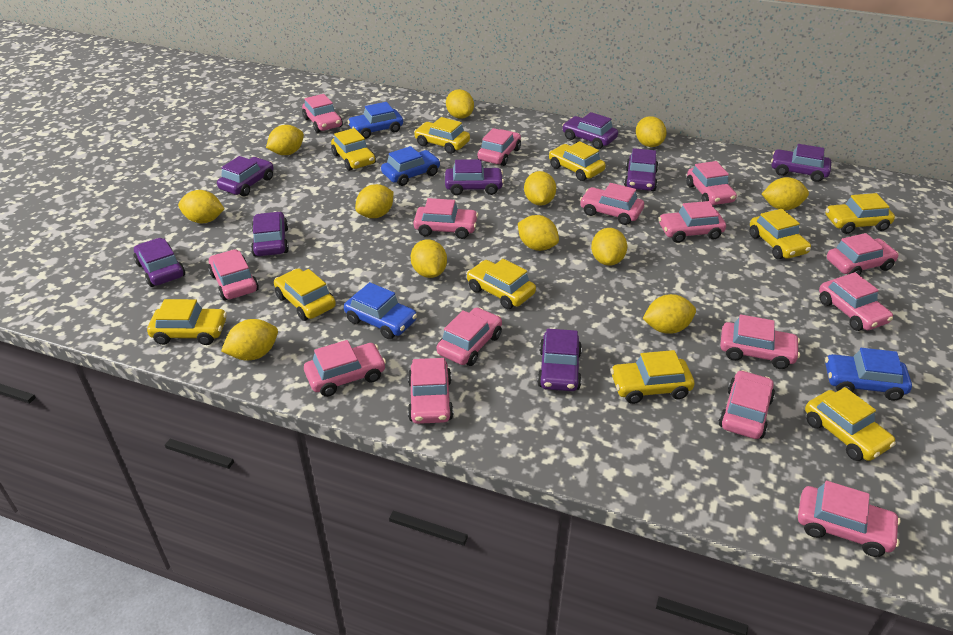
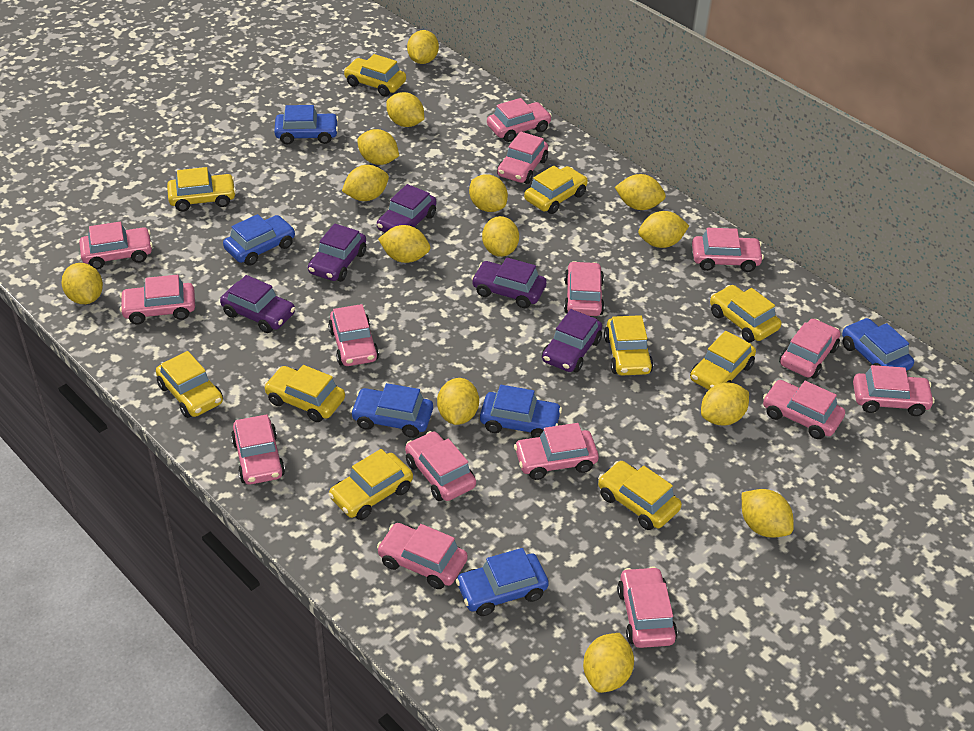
blue car: [344,282,417,339] [348,102,403,139] [381,146,441,186] [825,348,912,401] = 4 -> [223,214,295,266] [274,105,339,145] [350,383,433,438] [456,548,549,616] [480,385,562,438] [842,318,914,371] = 6
purple car: [134,238,185,287] [217,156,273,197] [251,212,289,256] [445,159,504,195] [537,329,582,391] [562,112,618,149] [624,148,658,191] [771,144,831,182] = 8 -> [220,275,295,333] [308,223,366,282] [377,184,437,233] [471,257,547,308] [542,309,602,373] = 5
yellow lemon: [178,190,224,223] [221,319,278,360] [266,125,304,155] [355,184,394,218] [411,239,447,278] [446,89,474,119] [518,215,559,251] [524,171,556,205] [591,228,627,266] [636,116,667,147] [642,294,696,334] [762,177,809,210] = 12 -> [61,263,103,304] [342,165,389,201] [357,129,399,165] [378,225,430,263] [386,92,424,127] [407,30,439,64] [437,378,479,425] [469,174,508,212] [482,216,519,257] [583,633,634,693] [615,174,666,210] [638,211,689,248] [701,383,749,426] [742,489,794,538] = 14

